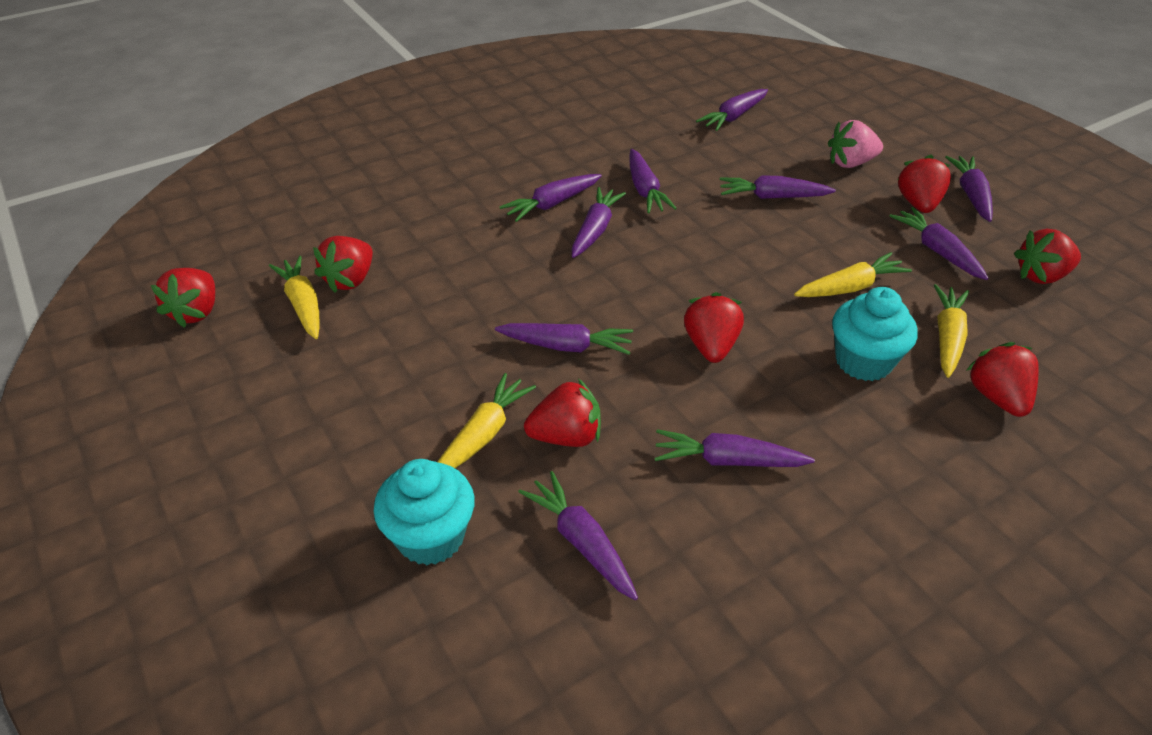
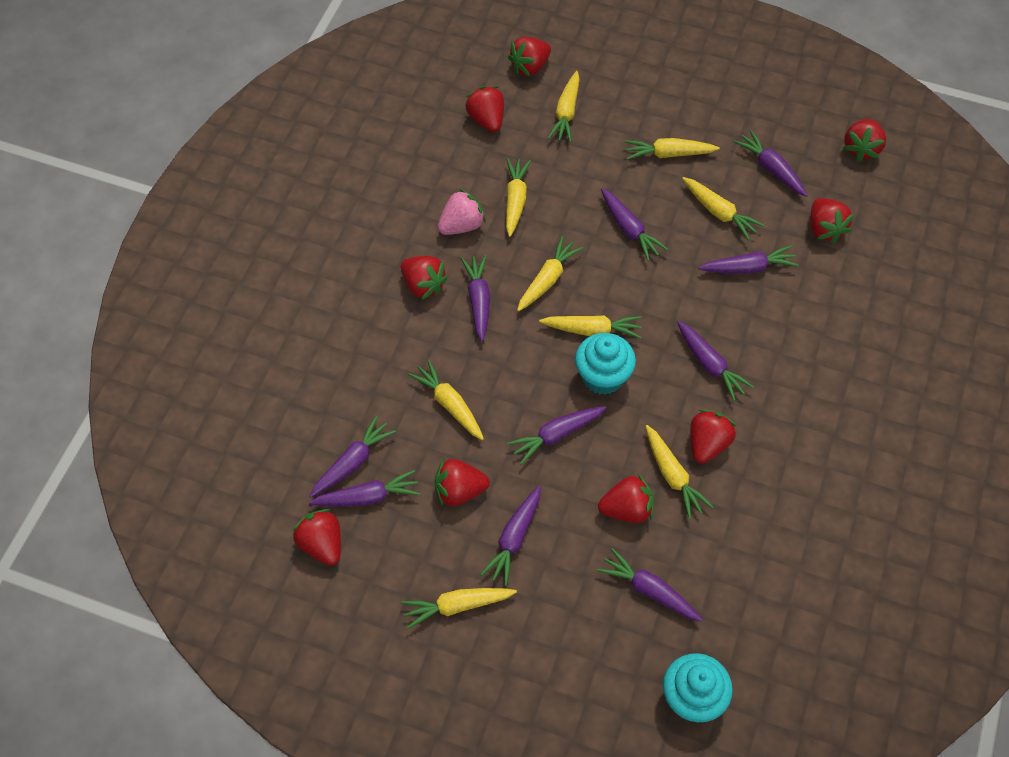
red strawberry: [151,268,215,327] [313,236,373,292] [524,379,601,447] [684,292,744,363] [897,154,951,213] [966,342,1039,417] [1014,229,1081,284] = 7 -> [292,509,341,566] [401,256,448,300] [435,459,490,506] [465,86,504,132] [508,37,551,76] [598,474,654,523] [690,409,737,464] [811,198,854,243] [843,119,886,161] = 9
yellow carrot: [269,256,320,339] [437,373,536,468] [794,252,912,297] [934,284,969,378] = 4 -> [401,588,517,629] [408,360,484,440] [506,158,531,237] [517,236,583,312] [539,315,642,339] [548,71,580,143] [624,138,720,160] [645,425,714,519] [682,177,764,240] = 9

